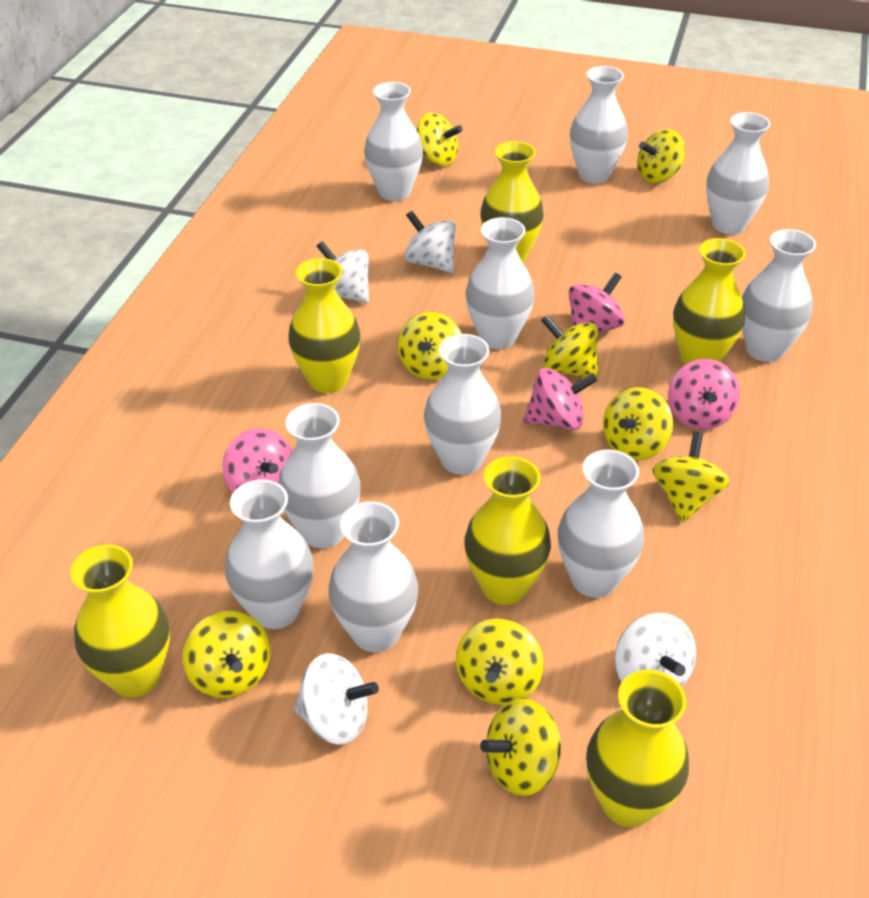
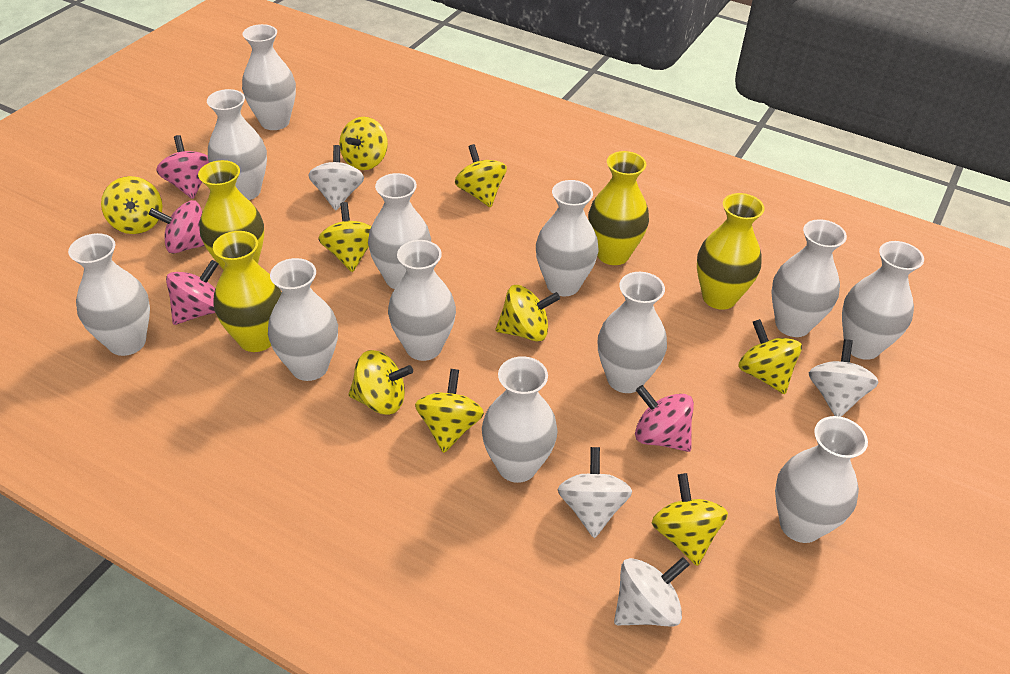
white vase: [225,479,313,629] [278,403,361,548] [328,502,418,652] [364,82,423,201] [424,334,502,475] [465,217,535,349] [558,450,644,598] [570,66,628,184] [706,112,771,234] [742,229,816,362] = 10 -> [68,233,150,356] [207,89,267,200] [242,24,296,130] [268,258,338,381] [368,173,431,289] [388,240,456,361] [482,356,558,483] [536,180,599,296] [598,272,667,393] [771,219,847,337] [775,416,868,543] [842,241,924,360] = 12
yellow vase: [70,544,170,697] [288,258,361,393] [464,456,551,605] [480,141,544,262] [586,670,689,827] [673,238,746,365] = 6 -> [198,160,264,270] [213,231,282,352] [588,151,649,265] [697,193,765,310] = 4

